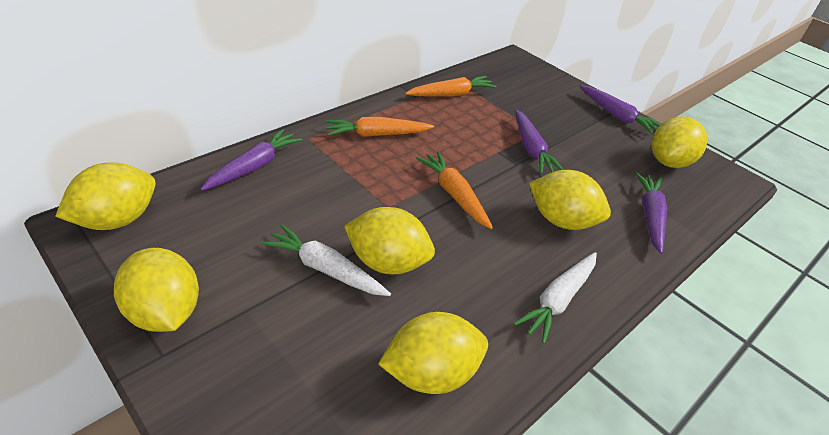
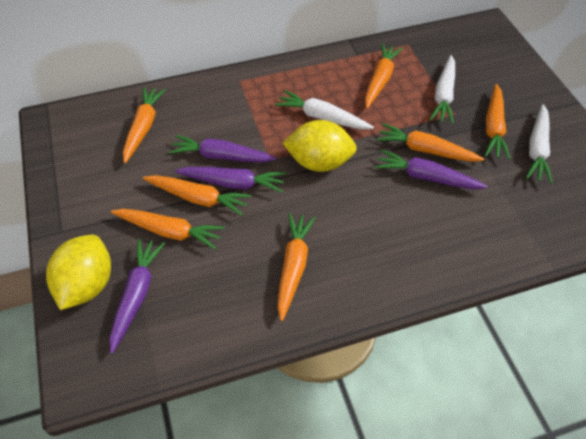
orange carrot: [325,117,434,137] [405,76,496,97] [416,152,493,229] = 3 -> [111,209,225,249] [123,87,166,163] [143,175,251,216] [277,213,316,321] [365,43,403,108] [377,123,484,162] [485,84,511,160] = 7
white carrot: [261,225,391,296] [514,252,597,344] = 2 -> [275,90,374,129] [430,55,455,124] [526,104,553,184] = 3
yellow lemon: [55,162,156,230] [114,248,199,332] [344,207,435,274] [379,312,488,394] [529,170,611,230] [652,117,708,168] = 6 -> [46,235,111,310] [283,120,357,172] = 2

